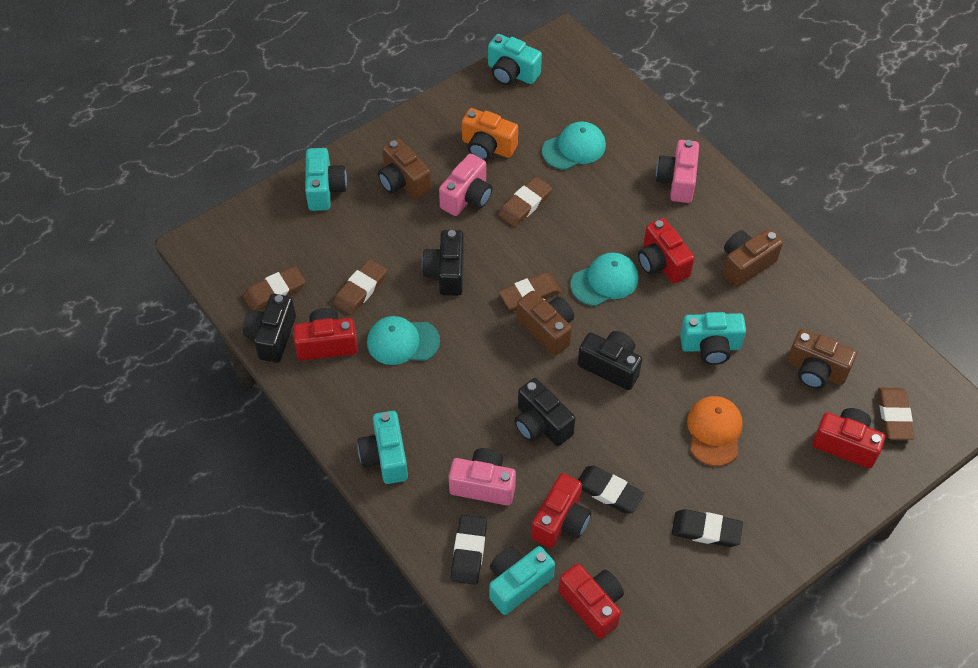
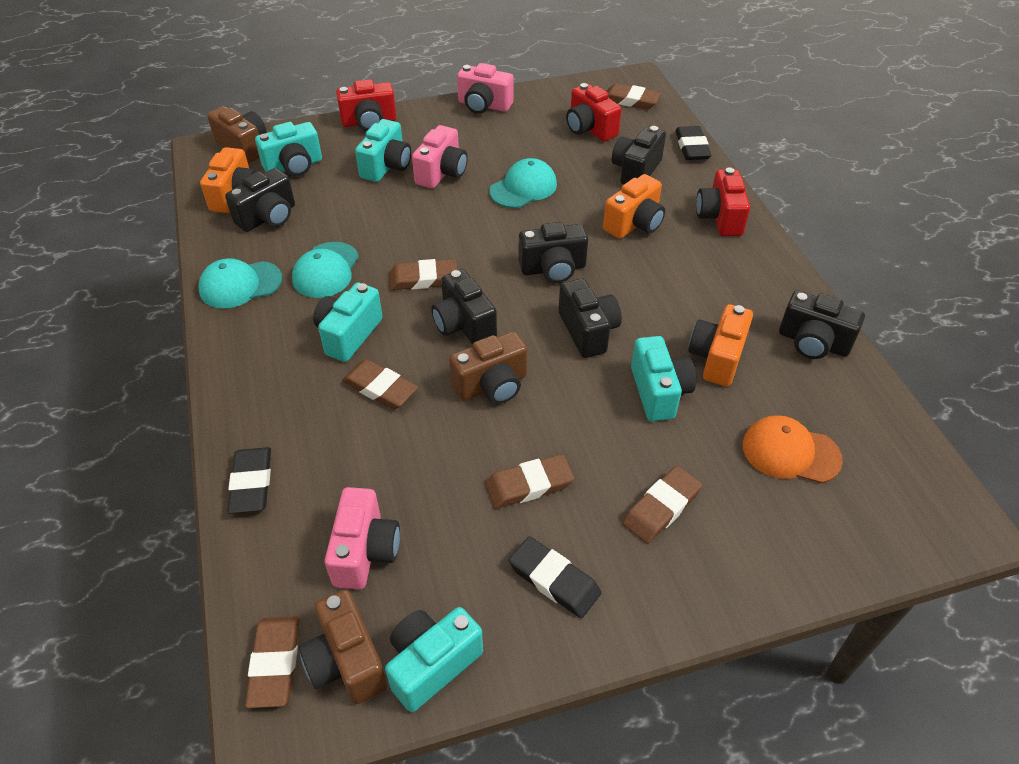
black camera: [243,294,296,363] [422,230,464,296] [514,378,576,446] [578,331,642,390] = 4 -> [225,168,295,232] [431,269,497,345] [518,222,588,283] [558,278,622,358] [612,126,666,185] [779,290,865,359] = 6
brown camera: [378,138,431,199] [517,291,574,356] [723,229,783,287] [787,329,857,389] = 4 -> [207,106,267,163] [299,589,387,704] [449,332,527,404] = 3
brown eraser: [243,266,305,311] [333,259,387,315] [498,177,552,227] [499,273,562,311] [878,388,914,440] = 5 -> [245,617,300,708] [342,359,418,409] [389,259,457,290] [485,454,574,509] [607,83,661,109] [622,466,702,544] = 6
orange camera: [462,108,518,161] = 1 -> [200,147,258,213] [603,174,665,239] [688,304,753,387] = 3
red camera: [293,308,358,361] [531,473,591,548] [558,563,624,639] [638,218,695,284] [812,408,885,468] = 5 -> [336,79,396,131] [566,83,622,142] [696,167,750,236] = 3

